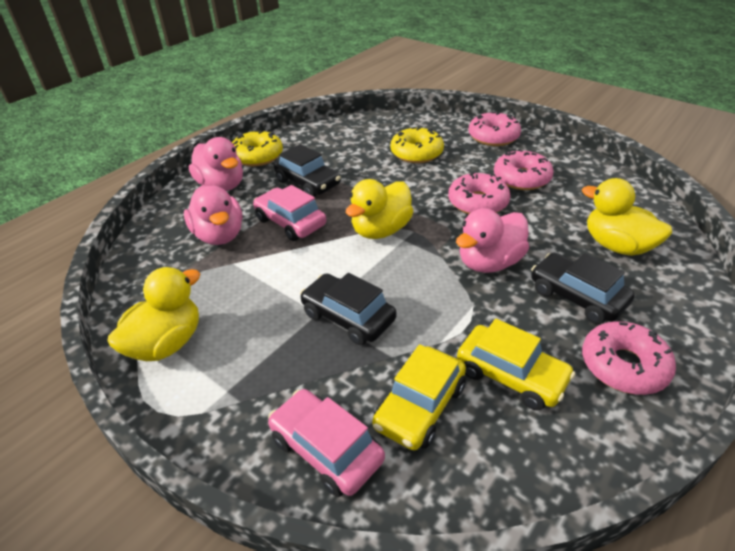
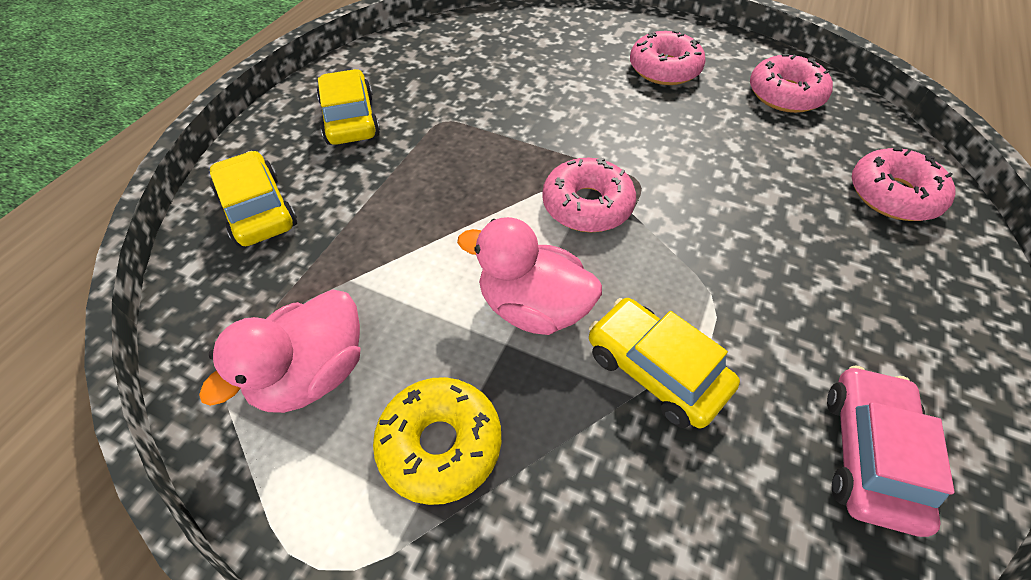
black car: [274,144,341,197] [300,273,397,345] [531,253,635,324] = 3 -> none = 0
pink car: [253,185,326,241] [268,389,385,497] = 2 -> [827,366,955,537] = 1
pink duck: [184,185,243,245] [189,137,243,191] [456,208,529,273] = 3 -> [199,289,361,413] [457,217,602,335] = 2
yellow car: [372,344,466,450] [457,319,575,410] = 2 -> [210,151,297,246] [317,69,380,145] [589,298,740,428] = 3
yellow donut: [232,130,283,166] [391,127,444,163] = 2 -> [373,377,501,505] = 1
yellow duck: [108,267,200,361] [346,179,414,239] [582,178,672,256] = 3 -> none = 0

